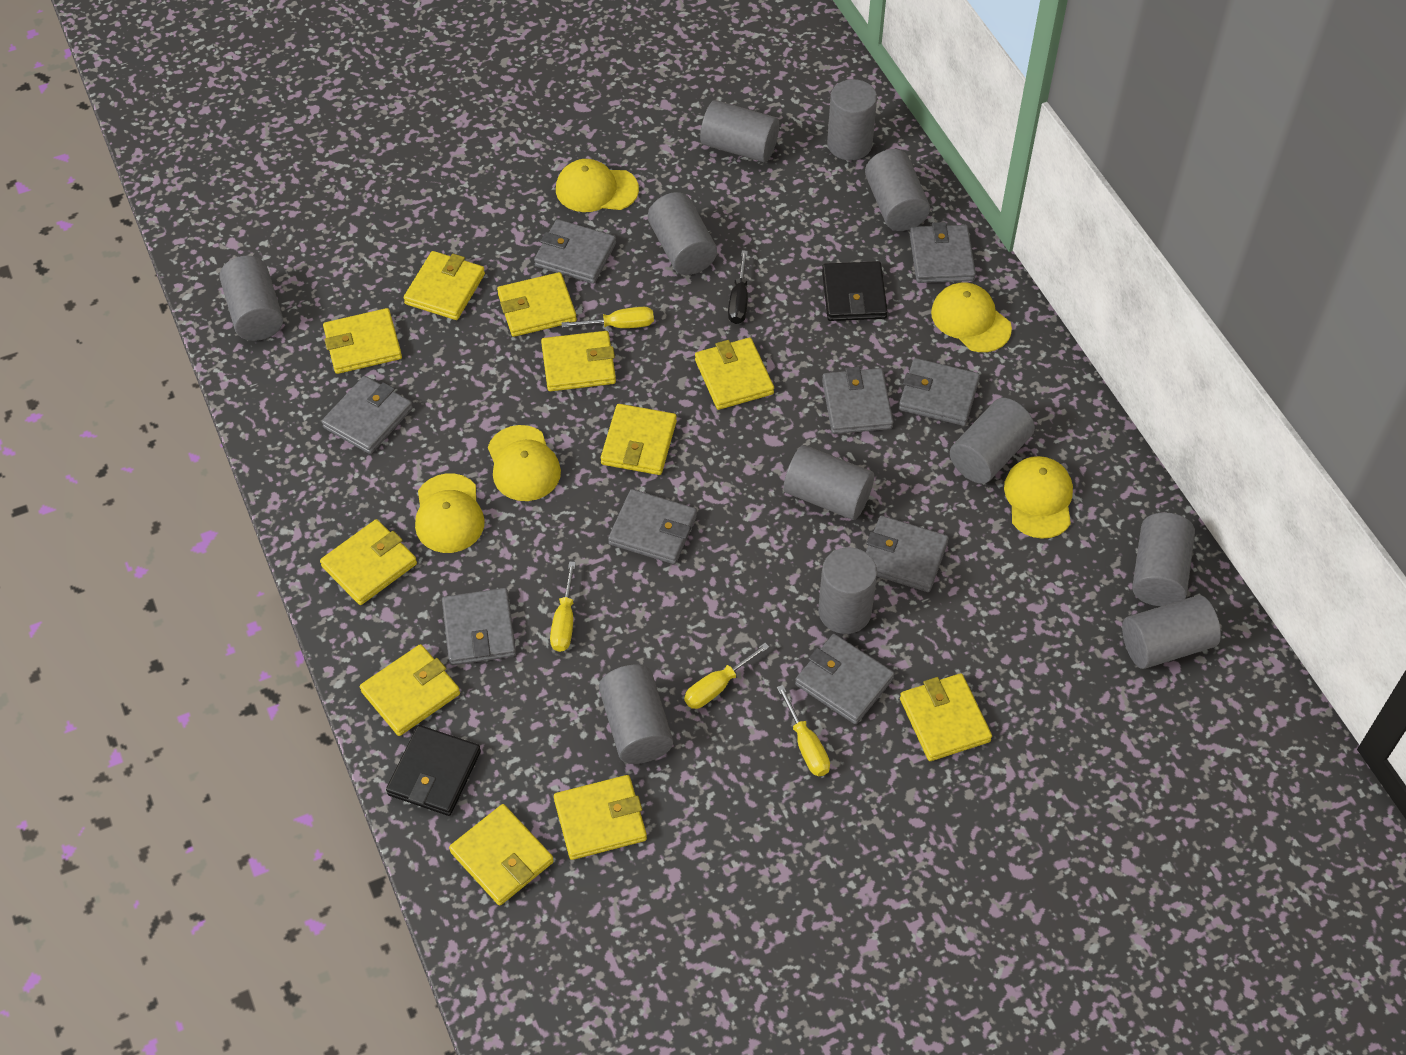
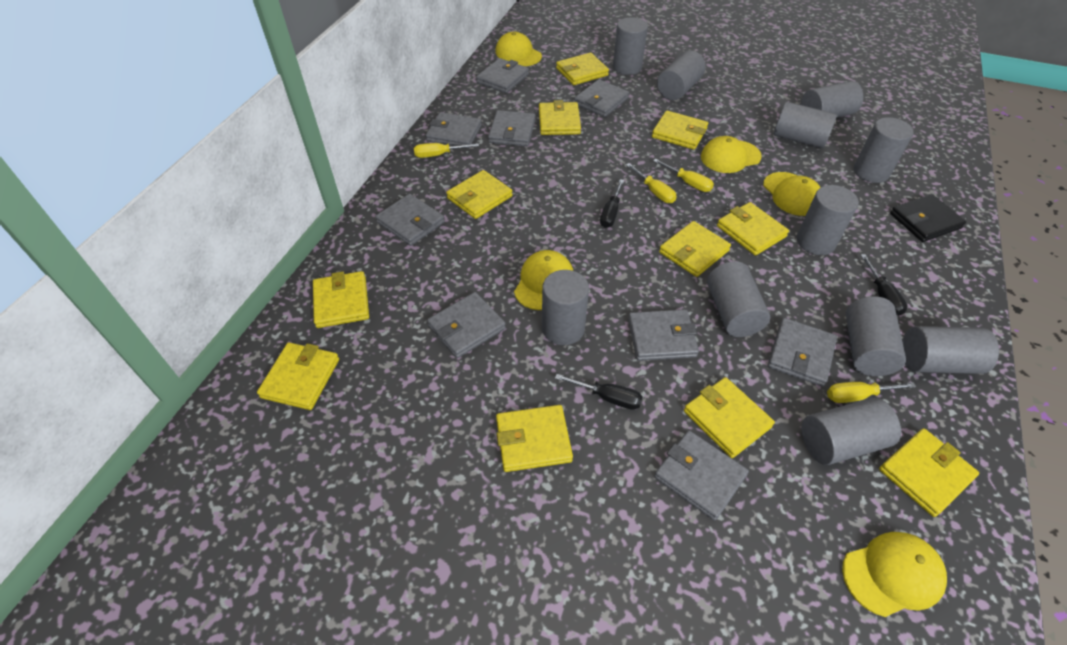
black screwdriver: [728,250,748,324] = 1 -> [555,374,642,410] [600,179,624,228] [861,254,908,316] = 3
black wallet: [386,725,481,816] [822,261,888,321] = 2 -> [890,194,966,242] = 1

